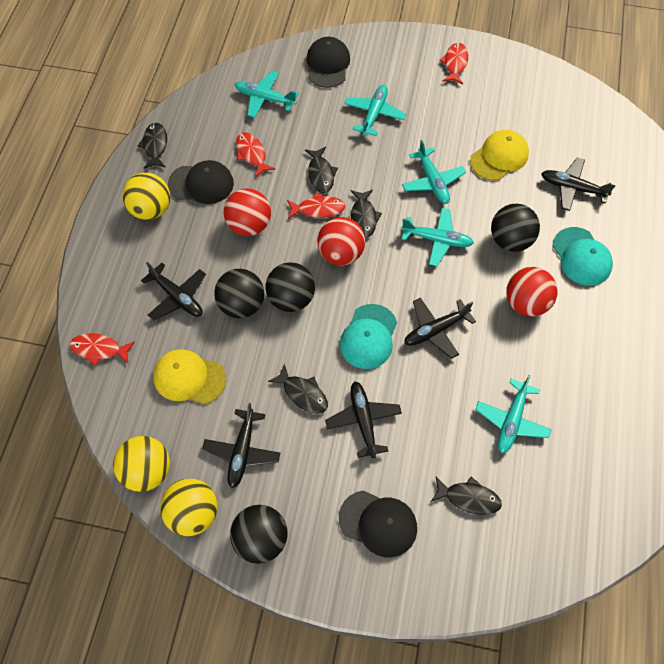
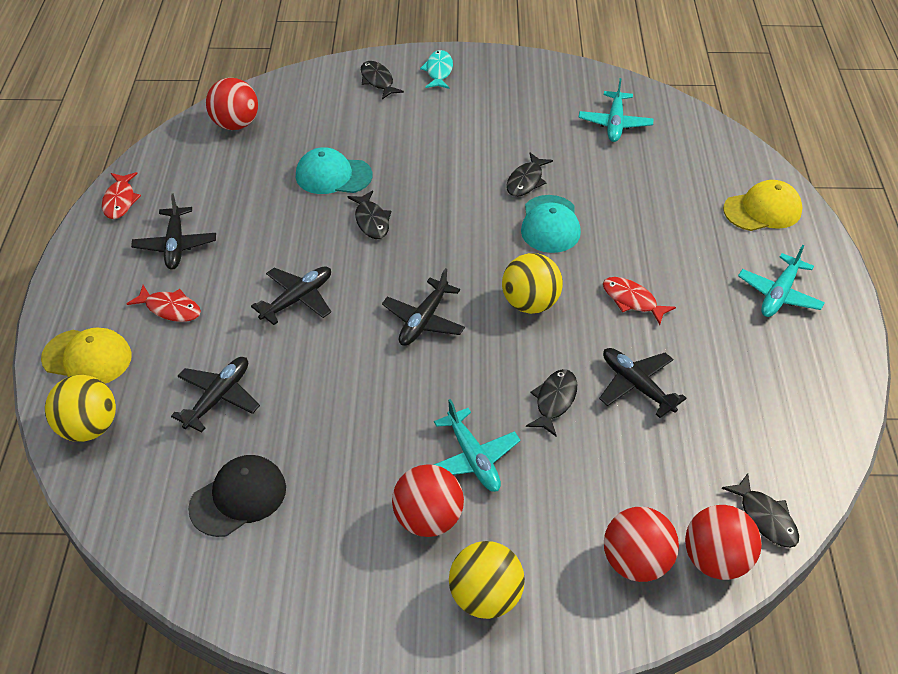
black ball: [214,269,264,318] [230,505,288,564] [265,262,315,312] [491,204,540,252] = 4 -> none = 0
black cap: [168,160,234,204] [306,37,350,88] [339,490,417,557] = 3 -> [188,455,286,537] = 1
red ball: [224,188,271,236] [317,217,365,265] [506,267,558,316] = 3 -> [206,78,258,130] [392,464,464,537] [604,507,679,582] [685,505,762,580] = 4
red fish: [70,333,135,366] [236,132,275,177] [287,192,345,219] [439,43,468,84] = 4 -> [102,172,141,219] [127,285,201,322] [603,277,676,325] = 3
turquoise fish: none = 0 -> [420,50,453,89] = 1
turquoise plane: [235,71,298,118] [344,85,406,136] [401,208,474,266] [402,140,466,204] [475,375,552,453] = 5 -> [434,399,521,492] [579,78,654,142] [738,245,825,317] = 3

